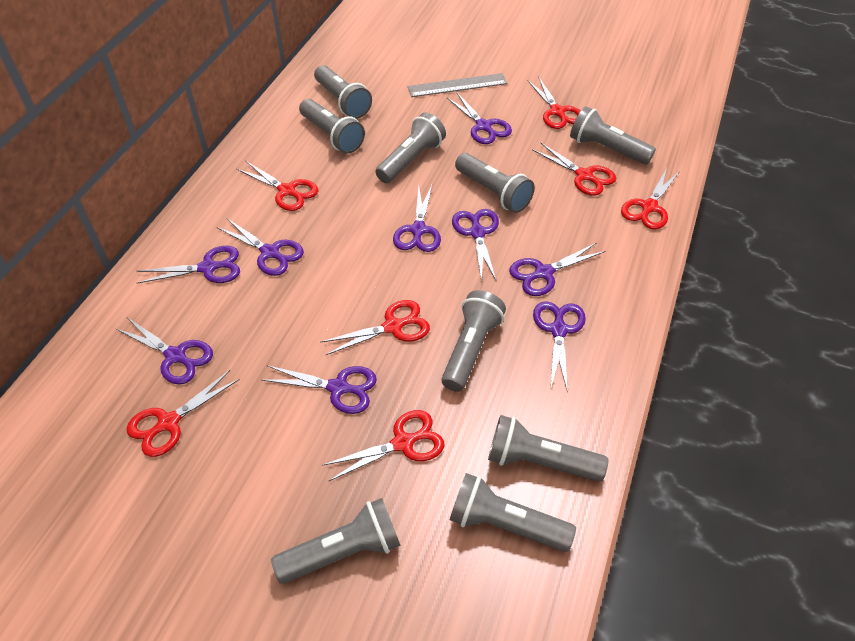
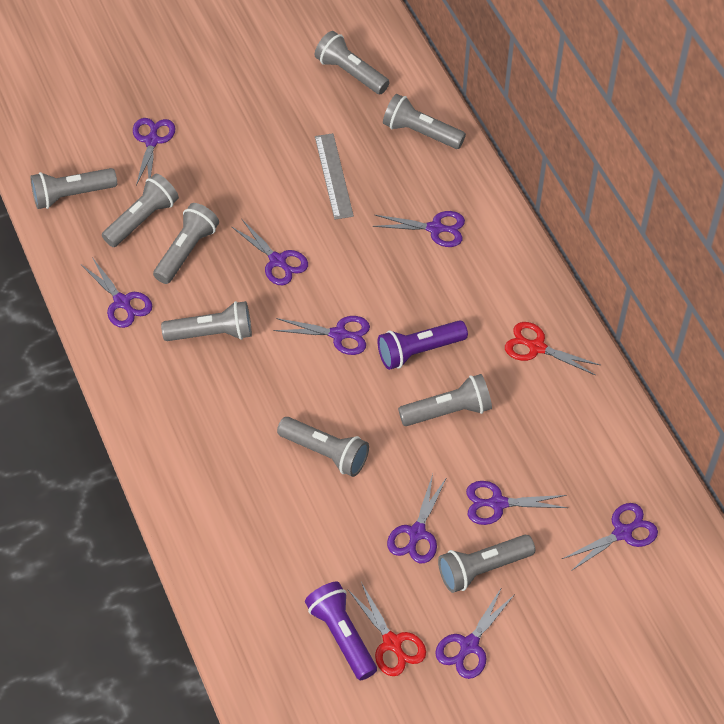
purple flashlight: none = 0 -> [305,582,377,680] [378,320,468,370] = 2
red scissors: [126,370,240,457] [236,161,318,211] [320,300,430,356] [322,410,444,481] [527,76,580,129] [532,142,616,196] [621,168,680,229] = 7 -> [348,582,426,676] [505,322,600,376] = 2

